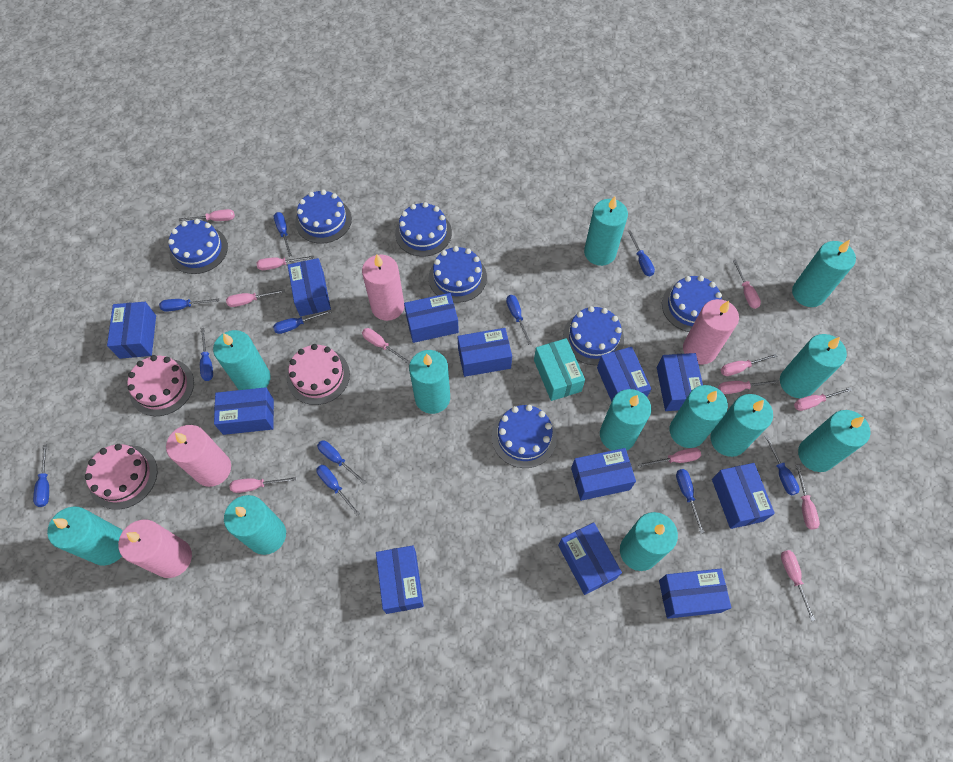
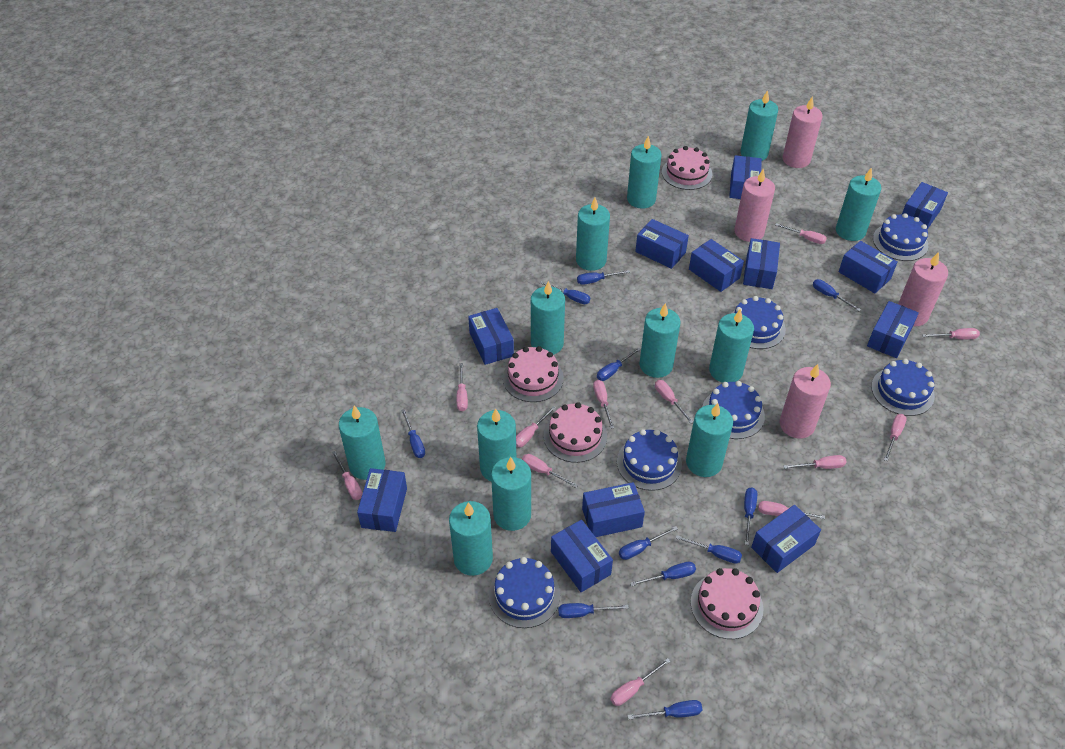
blue cake: [168,219,228,274] [295,190,352,244] [395,202,452,257] [429,246,487,303] [492,405,557,468] [563,306,624,365] [662,276,722,332] = 7 -> [489,557,560,628] [617,429,682,491] [702,381,765,439] [732,296,786,349] [871,359,935,416] [873,213,928,261] = 6
pink cake: [85,444,157,510] [127,355,194,416] [287,344,350,405] = 3 -> [503,346,564,402] [544,402,607,463] [662,146,712,190] [691,568,763,639] = 4
turquoise box: [534,338,585,401] = 1 -> none = 0

